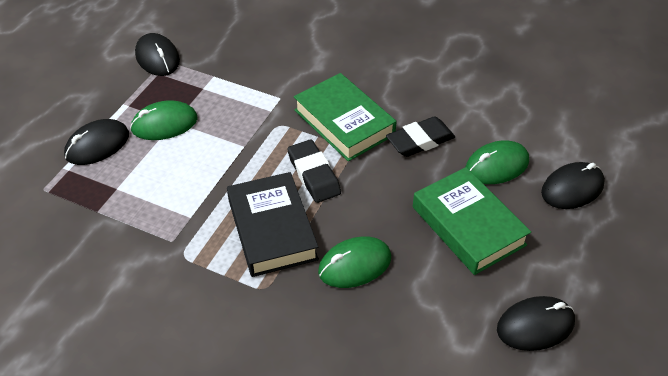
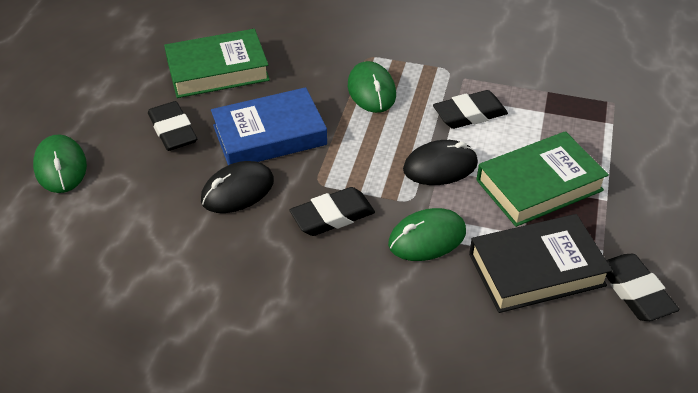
black eraser: [287,139,341,203] [386,116,455,157] = 2 -> [148,101,197,151] [290,187,375,236] [433,90,508,129] [606,254,679,321] = 4
black mouse: [64,119,129,165] [135,33,180,76] [497,296,575,351] [541,162,605,209] = 4 -> [201,161,274,213] [403,140,478,185] = 2
blue book: none = 0 -> [211,87,327,165] = 1

